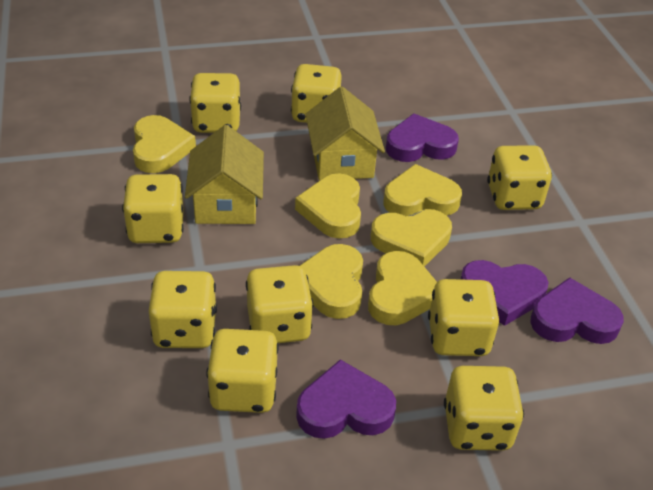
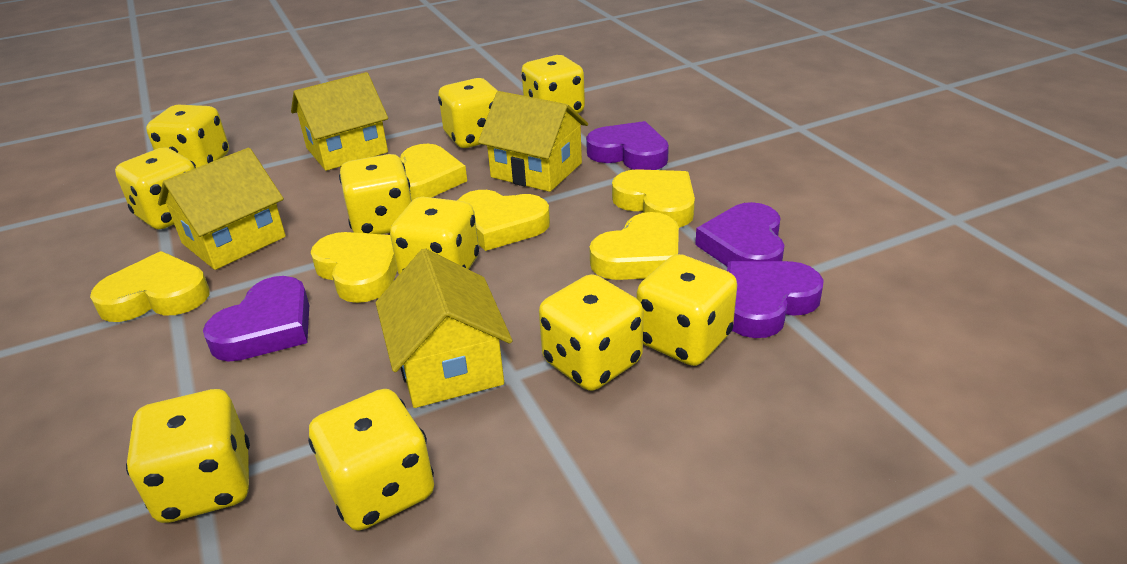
yellow dice: [122,174,184,243] [149,271,217,348] [189,73,241,133] [206,329,279,413] [246,265,313,343] [291,64,342,123] [428,279,499,356] [444,366,524,451] [487,145,552,210] = 9 -> [115,147,196,229] [126,389,250,523] [146,104,229,168] [308,389,434,531] [339,154,412,234] [390,197,479,274] [438,78,498,148] [521,55,585,113] [539,274,643,391] [637,254,737,366] = 10
yellow house: [185,125,264,224] [306,86,385,181] = 2 -> [158,148,286,270] [291,72,388,171] [376,248,512,408] [478,91,588,192] = 4

